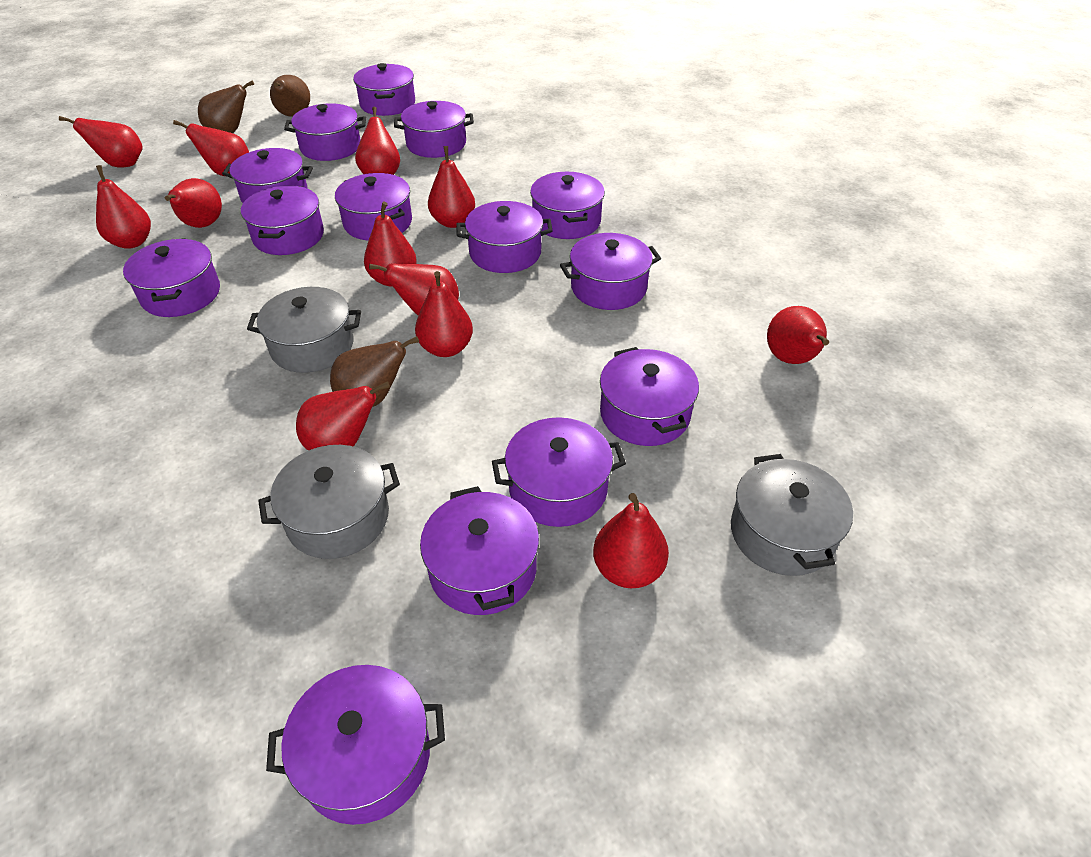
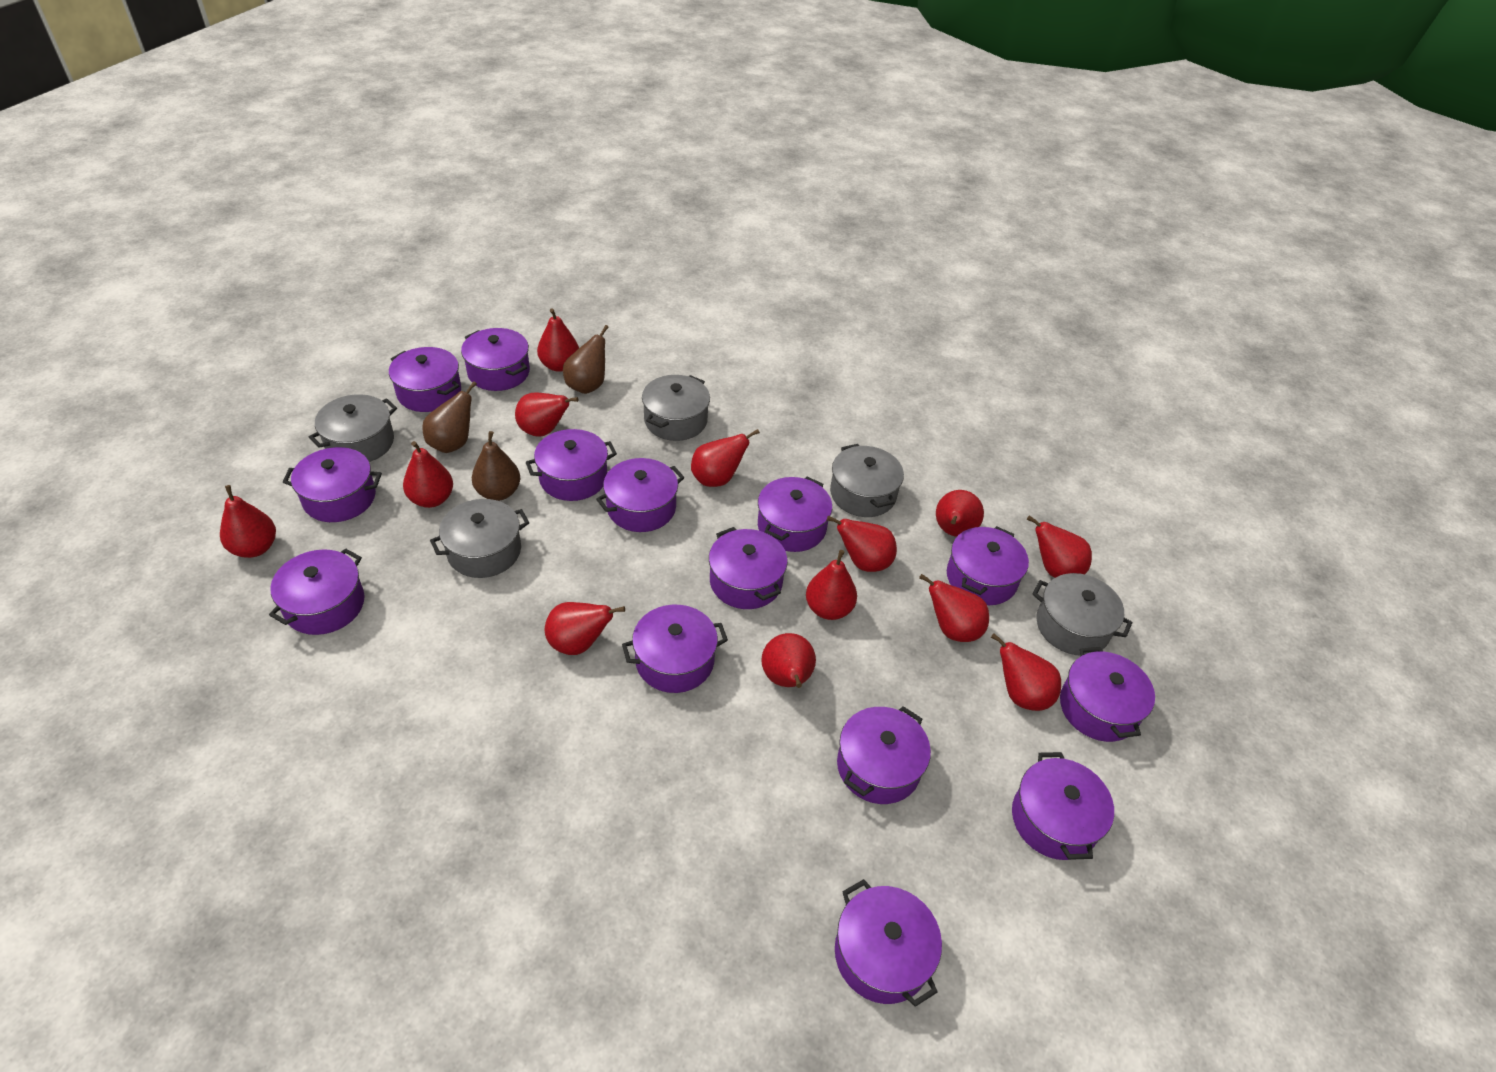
grey pot: [247,287,361,373] [258,445,400,559] [731,454,853,576] = 3 -> [309,394,397,462] [430,499,529,578] [642,375,710,441] [830,444,904,517] [1032,573,1132,655] = 5
red pear: [59,116,143,167] [96,165,151,249] [165,178,222,228] [173,120,249,176] [296,381,390,451] [355,107,400,175] [364,202,417,286] [369,263,459,316] [415,271,473,357] [428,146,475,228] [593,493,669,588] [767,306,829,364] = 12 -> [220,485,276,558] [403,441,453,508] [515,392,579,437] [537,308,579,372] [545,602,625,655] [691,429,760,487] [761,633,816,688] [806,550,857,620] [827,516,897,572] [919,574,989,642] [936,490,984,537] [991,633,1061,711] [1027,515,1092,578] = 13

